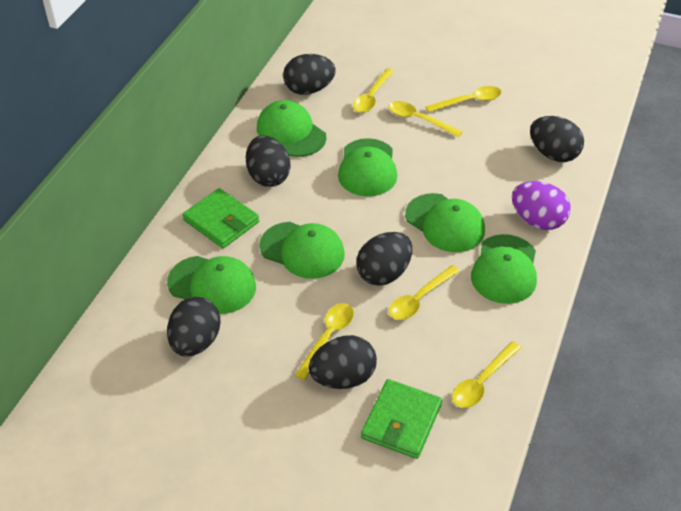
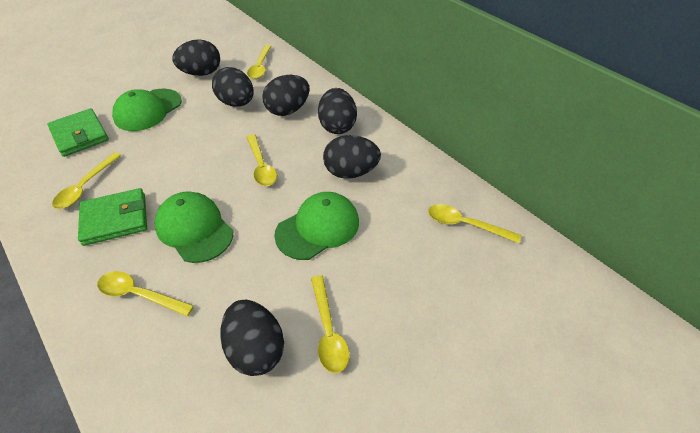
green cap: [167,256,256,314] [257,100,326,157] [259,222,345,279] [338,138,397,196] [405,193,485,252] [471,234,537,304] = 6 -> [112,89,182,131] [154,191,233,263] [274,192,359,260] = 3
purple egg: [512,181,570,230] = 1 -> none = 0

